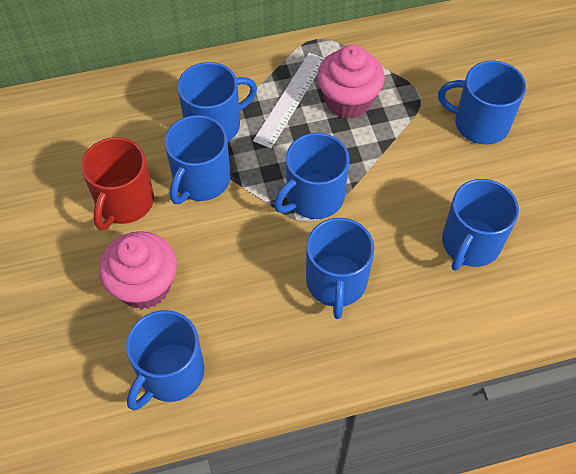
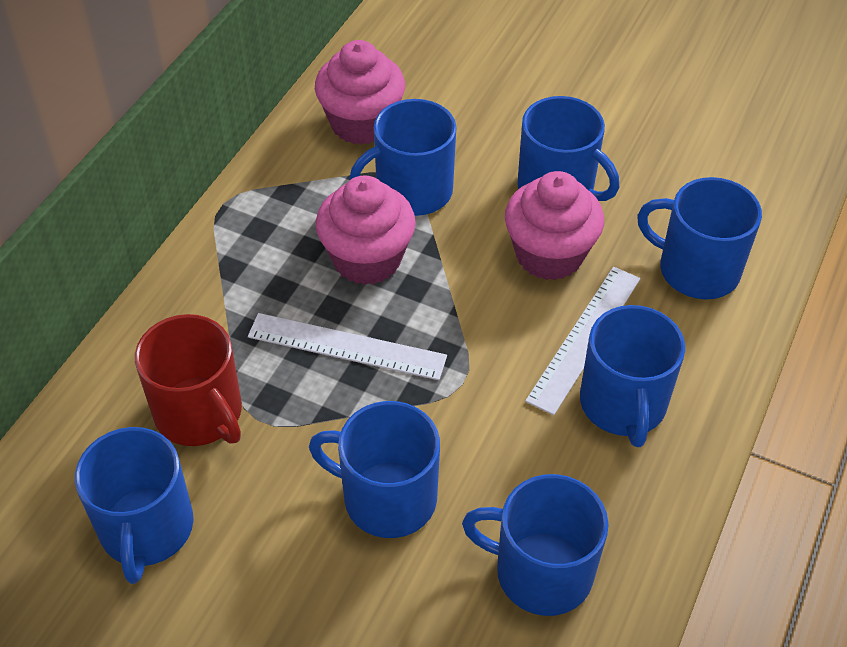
pink cupcake: [99,231,177,309] [317,45,385,119] = 2 -> [315,40,405,145] [315,175,416,285] [505,171,604,280] = 3
white ruler: [253,53,325,148] = 1 -> [248,313,447,380] [525,267,640,415] = 2

